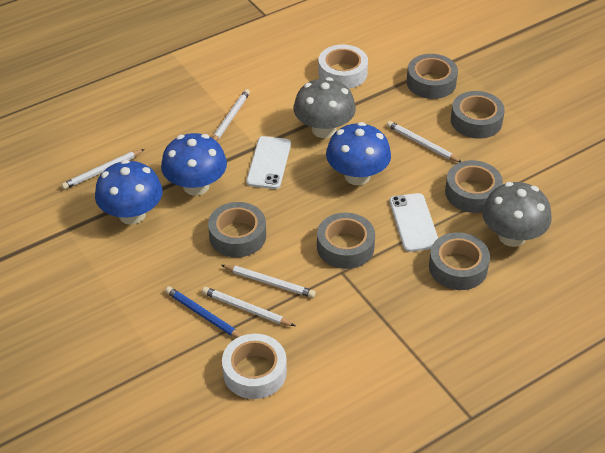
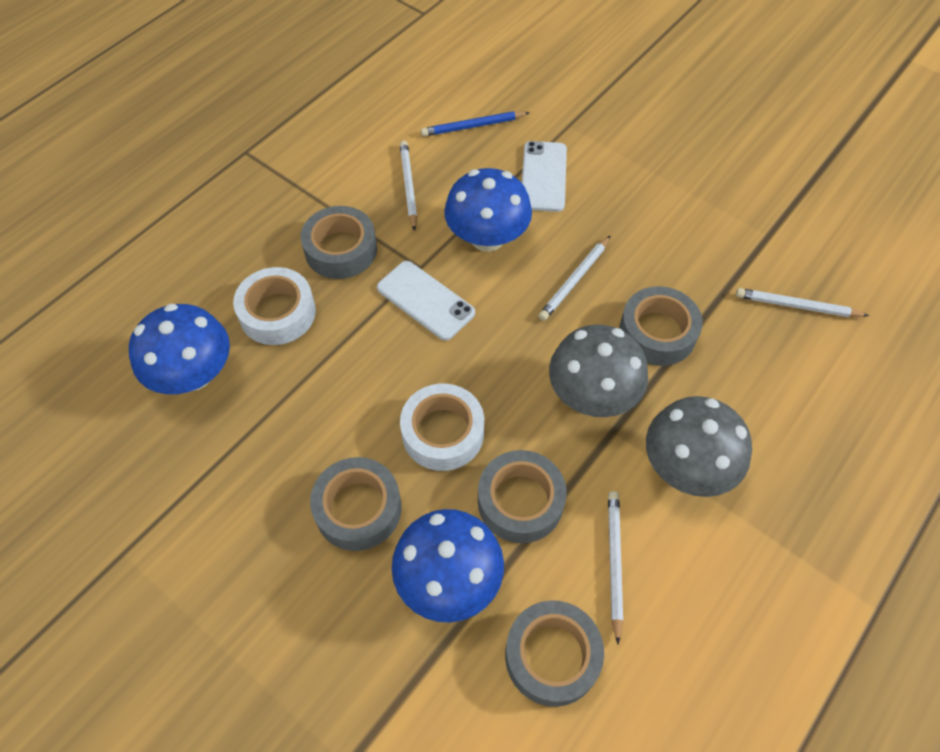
grey tape: [208,202,266,257] [317,213,375,269] [407,54,458,99] [429,232,490,290] [445,160,503,213] [451,91,505,139] = 6 -> [301,206,377,279] [310,457,402,551] [478,450,567,543] [505,600,604,707] [619,286,702,366] = 5
white pencil: [61,149,145,190] [202,287,295,326] [213,89,250,141] [221,265,316,298] [387,121,461,162] = 5 -> [400,140,417,231] [538,235,611,321] [608,491,623,645] [736,288,869,317] = 4

